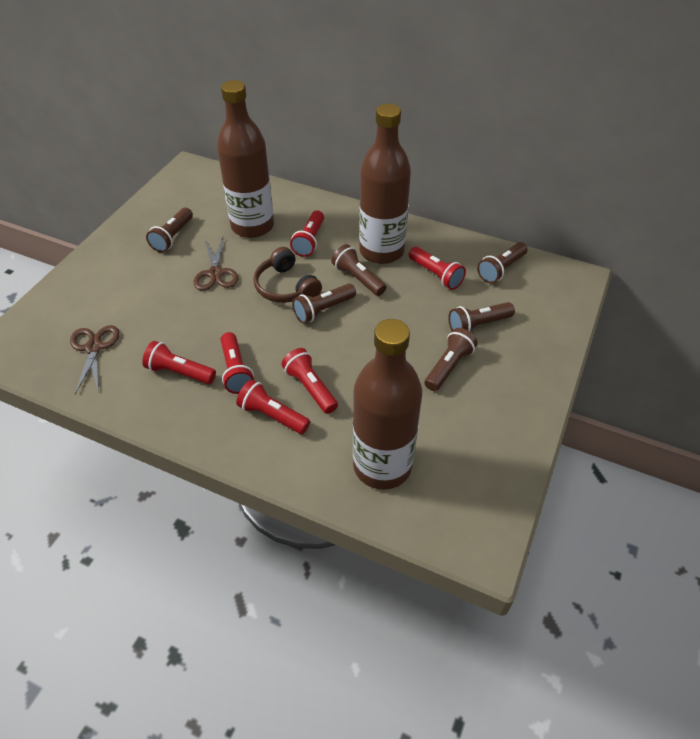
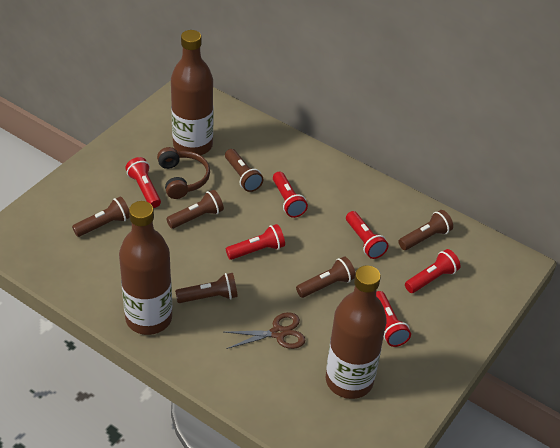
brown scissors: [70,325,120,394] [194,238,238,291] = 2 -> [225,312,306,349] = 1

